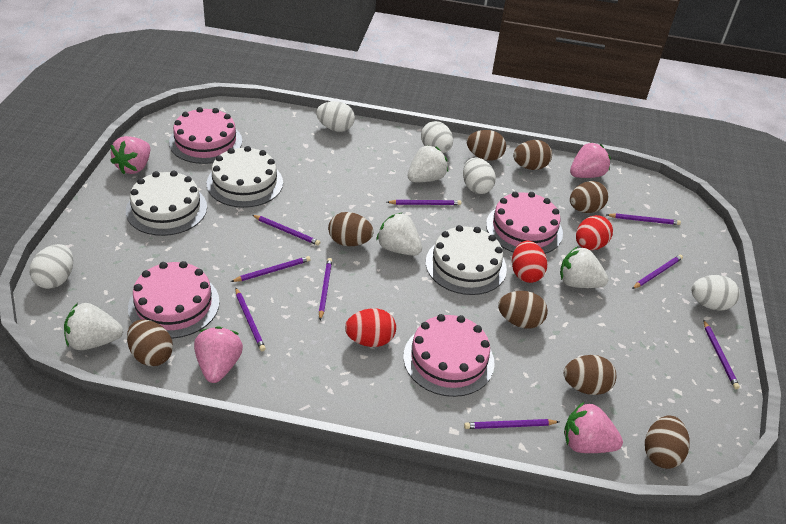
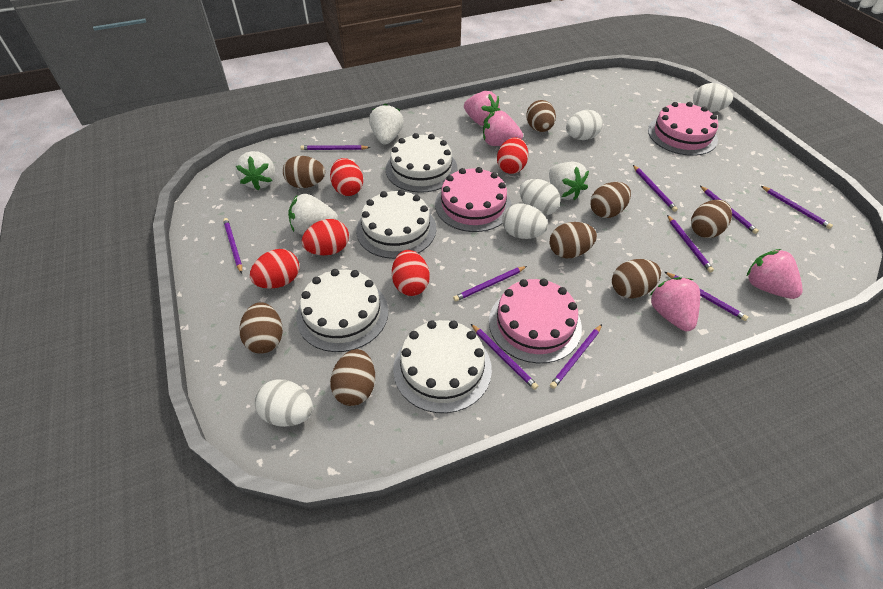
pink cake: [128,261,220,339] [169,107,242,164] [403,314,495,397] [486,192,563,254] = 4 -> [435,167,512,232] [489,279,582,363] [648,102,718,156] = 3
purple pencil: [231,256,311,282] [235,287,266,351] [252,215,320,246] [319,258,332,320] [387,200,461,205] [464,419,559,429] [606,213,681,225] [632,255,683,289] [703,320,740,389] = 9 -> [223,218,242,274] [300,145,370,150] [453,266,527,301] [471,324,538,390] [550,324,602,389] [633,165,678,212] [665,272,748,321] [667,215,714,273] [700,186,759,234] [761,186,833,229] = 10
red egg: [345,308,396,347] [512,241,547,283] [576,215,613,250] = 3 -> [250,249,299,289] [301,219,349,255] [330,158,363,196] [392,250,430,296] [497,137,528,174] = 5
white cake: [126,171,207,236] [207,146,283,208] [426,225,507,295] = 3 -> [296,269,388,352] [356,189,436,259] [386,133,458,193] [393,320,492,413] = 4

